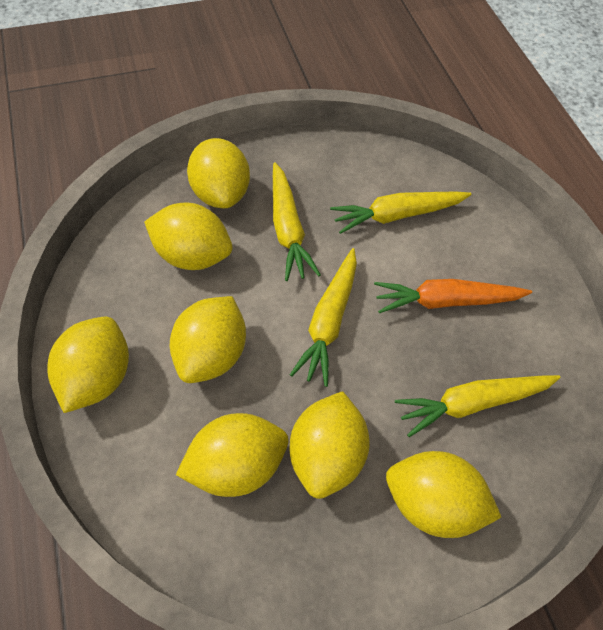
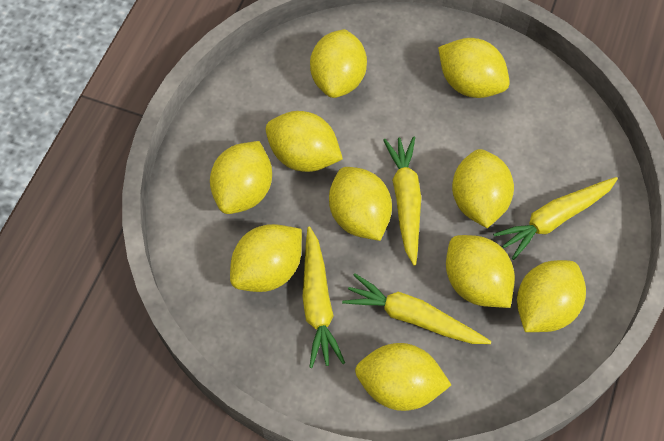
orange carrot: [374,279,532,313] = 1 -> none = 0
yellow lemon: [47,317,129,413] [144,202,233,270] [170,296,246,383] [176,413,289,497] [187,138,250,208] [290,391,370,499] [386,451,501,538] = 7 -> [210,141,272,214] [230,224,302,292] [266,111,343,172] [310,29,367,98] [329,167,392,241] [355,343,451,411] [438,38,510,98] [446,235,515,308] [452,149,514,228] [517,260,586,332] = 10

